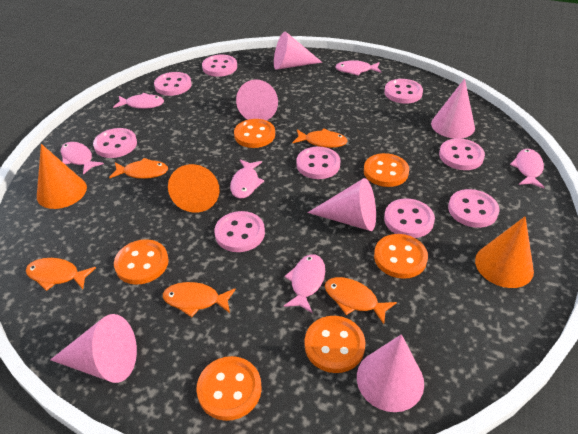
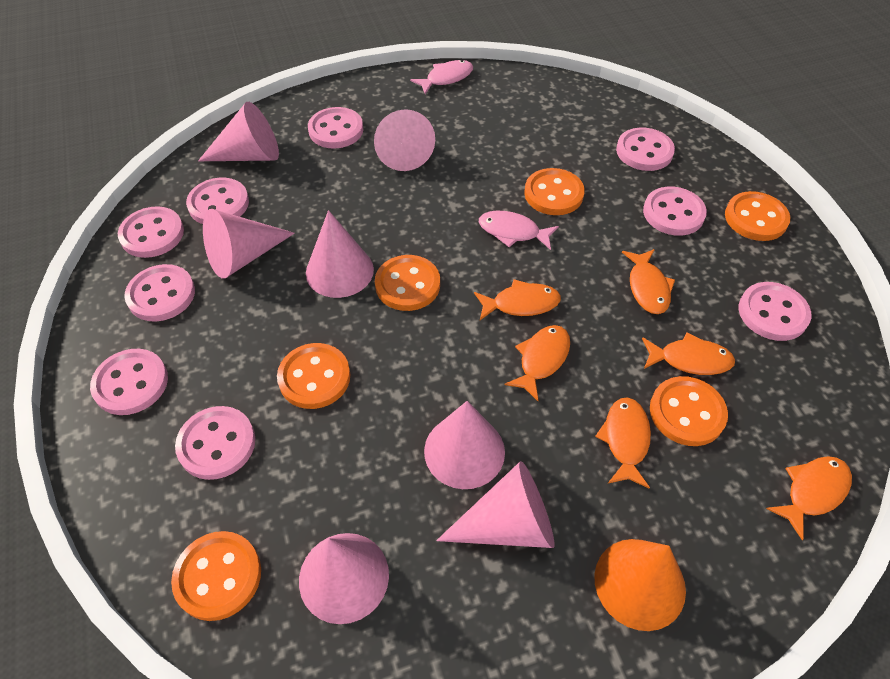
orange cone: [37,144,87,209] [168,164,220,213] [475,216,534,288] = 3 -> [594,539,686,631] = 1
orange fish: [26,258,96,291] [109,158,168,179] [163,282,236,317] [293,129,348,148] [325,277,397,324] = 5 -> [474,279,561,320] [504,325,570,401] [595,397,651,488] [622,249,675,314] [642,332,735,375] [766,456,852,540] = 6
pink cone: [50,314,137,383] [236,80,278,121] [274,31,323,70] [307,178,376,231] [357,334,424,412] [431,78,475,139] = 6 -> [198,102,279,161] [203,209,295,279] [299,533,389,624] [306,210,374,298] [374,109,435,171] [424,401,505,489] [436,461,554,548] = 7
pink fish: [61,142,104,175] [113,93,164,109] [230,160,264,199] [284,254,325,313] [335,60,381,76] [510,149,545,188] = 6 -> [410,60,473,94] [479,211,559,250] = 2

